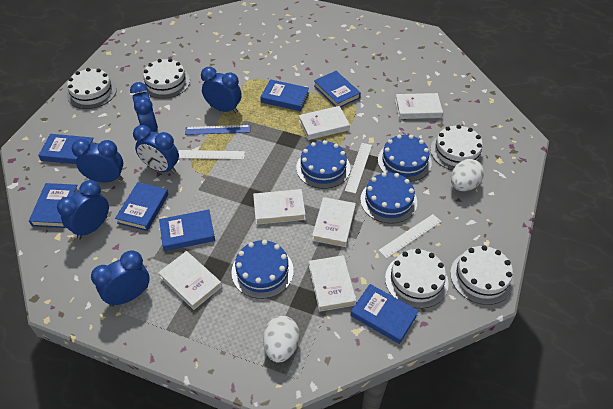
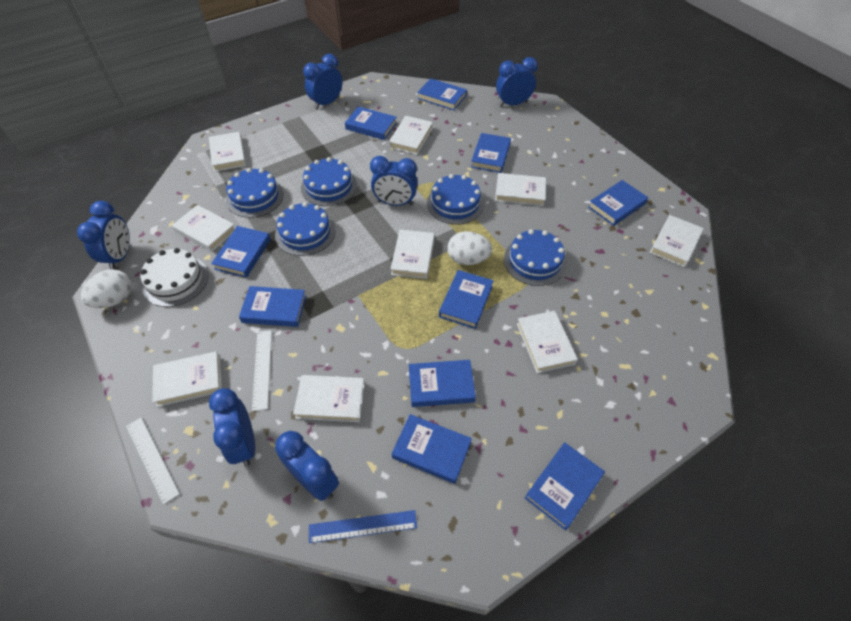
blue book: [29,183,80,228] [38,134,94,164] [115,182,169,231] [159,210,215,251] [260,79,309,111] [314,71,361,108] [350,284,419,344] = 7 -> [211,226,271,278] [239,286,306,327] [345,107,397,140] [392,414,472,484] [409,360,476,407] [417,78,467,110] [439,270,494,329] [471,133,511,173] [525,442,605,530] [588,180,648,226] = 10
blue cake: [231,240,294,299] [296,140,351,189] [360,172,417,224] [378,135,432,182] = 4 -> [226,168,284,218] [275,202,336,256] [301,157,357,206] [427,174,484,225] [504,229,567,286] = 5
white book: [158,251,222,310] [253,189,306,225] [299,106,350,140] [309,255,356,312] [312,197,356,247] [395,93,443,119] = 6 -> [152,351,222,407] [172,205,235,252] [209,132,246,172] [293,375,365,422] [389,116,433,155] [391,229,435,279] [495,173,546,206] [517,311,578,373] [650,215,704,267] = 9
white cake: [67,68,117,109] [142,58,190,99] [385,249,449,308] [430,125,484,171] [450,245,514,305] = 5 -> [140,248,209,307] = 1
white ruler: [178,150,245,160] [345,143,372,194] [378,214,441,259] = 3 -> [126,417,180,505] [252,330,272,411] = 2

